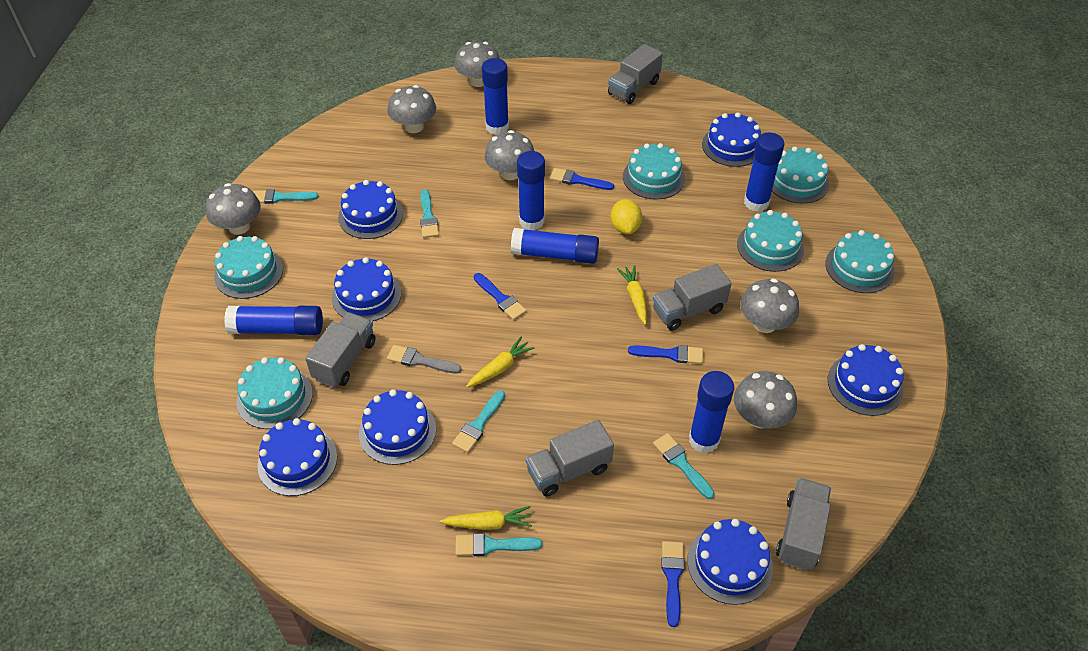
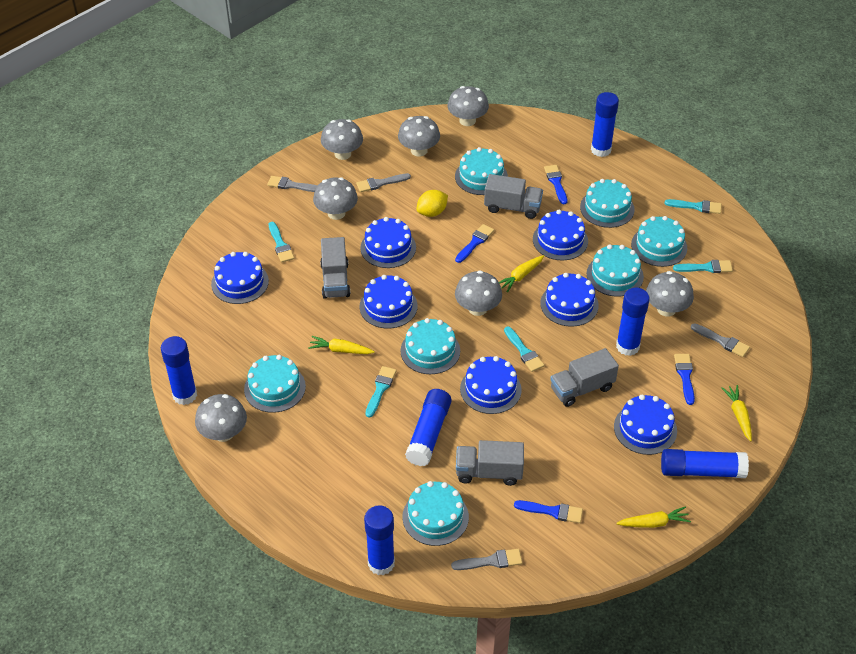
grey brush: [387,345,462,373] = 1 -> [267,176,318,192] [356,173,411,192] [451,549,523,570] [691,323,750,357] = 4
grey mushroom: [206,183,261,235] [388,85,436,133] [454,42,500,87] [485,130,534,180] [734,371,797,429] [740,278,799,333] = 6 -> [195,394,247,442] [313,177,358,220] [321,119,363,160] [398,116,440,156] [447,86,489,126] [455,270,502,316] [646,271,694,317] = 7
grey truck: [305,312,376,388] [526,420,614,497] [608,44,663,104] [653,264,732,331] [776,478,831,570] = 5 -> [320,237,351,299] [456,440,524,486] [484,174,543,219] [550,348,619,407] = 4
turquoise cake: [214,236,283,299] [236,357,313,429] [623,143,685,200] [737,210,804,272] [772,147,829,203] [825,230,894,293] = 6 -> [244,355,306,413] [401,318,460,374] [402,481,469,546] [455,147,508,195] [580,179,635,228] [587,244,644,297] [631,216,687,267] = 7
yellow carrot: [440,506,532,530] [466,337,535,388] [617,265,647,325] = 3 -> [308,336,375,354] [499,255,544,292] [616,506,691,528] [721,385,752,442] = 4

